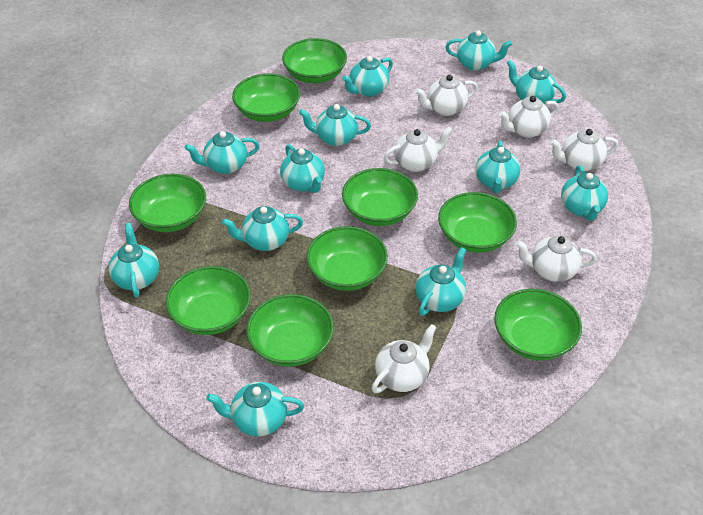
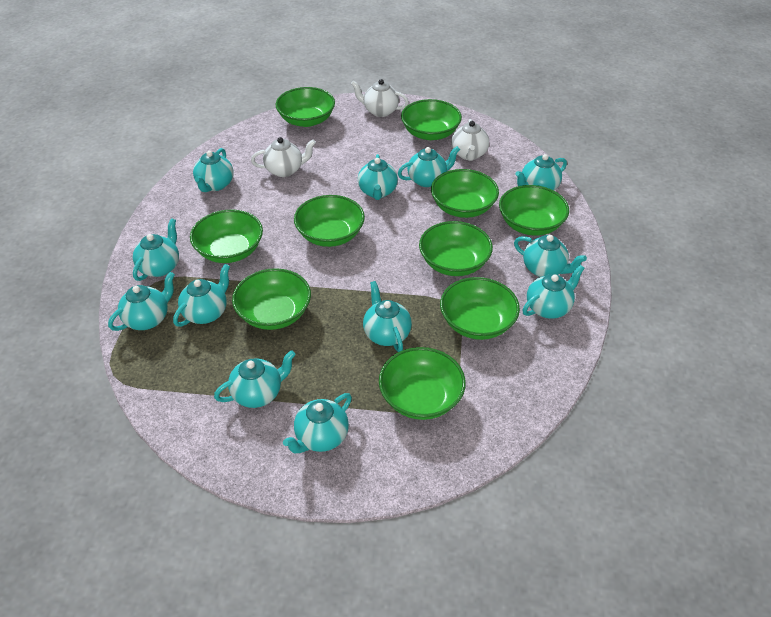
green bowl: [129,174,206,232] [166,266,251,335] [232,73,300,122] [246,294,334,367] [282,38,347,83] [306,226,388,291] [342,168,418,226] [438,192,517,253] [494,289,582,360] = 9 -> [190,210,263,263] [232,268,311,330] [276,87,335,127] [294,195,365,247] [379,347,466,420] [401,99,462,140] [419,221,493,276] [431,169,499,218] [440,277,520,340] [499,185,569,236] = 10
white teapot: [372,324,437,393] [384,127,452,172] [415,75,478,116] [499,96,559,138] [515,235,597,282] [550,129,618,171] = 6 -> [251,137,316,177] [351,79,409,117] [451,119,489,161] = 3

